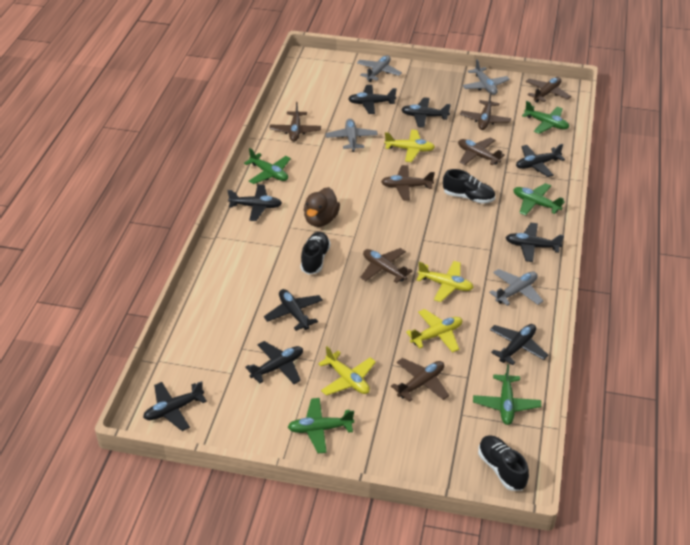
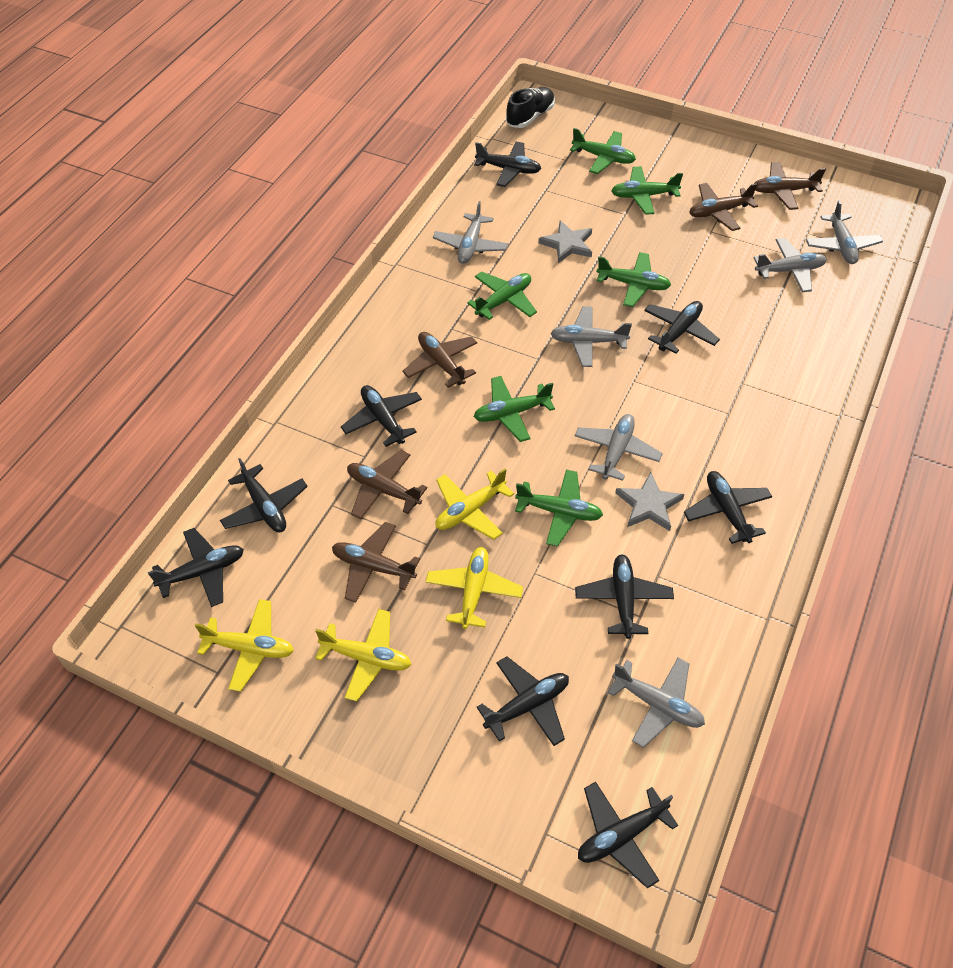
black shoe: [300,232,331,275] [443,169,495,204] [478,435,529,491] = 3 -> [506,87,555,128] = 1
brown duck: [304,187,340,227] = 1 -> none = 0
brown plane: [269,102,321,142] [360,248,413,283] [381,165,435,201] [391,358,449,402] [458,138,505,165] [460,92,511,130] [526,77,571,103] = 7 -> [332,522,420,603] [347,450,427,519] [402,332,478,388] [689,183,758,231] [754,162,826,210] = 5
green plane: [244,148,291,184] [288,398,354,454] [473,364,541,425] [513,183,565,216] [522,101,569,134] = 5 -> [467,272,537,320] [474,376,555,442] [515,470,603,547] [570,128,636,174] [597,252,671,307] [611,166,683,215] = 6
grey plane: [325,119,378,152] [357,55,402,82] [463,59,510,95] [489,269,543,306] = 4 -> [433,201,508,264] [551,306,632,367] [575,414,663,481] [608,658,705,748] [754,238,827,293] [806,200,883,264] = 6
grey star: none = 0 -> [539,221,592,263] [615,472,685,531] = 2

